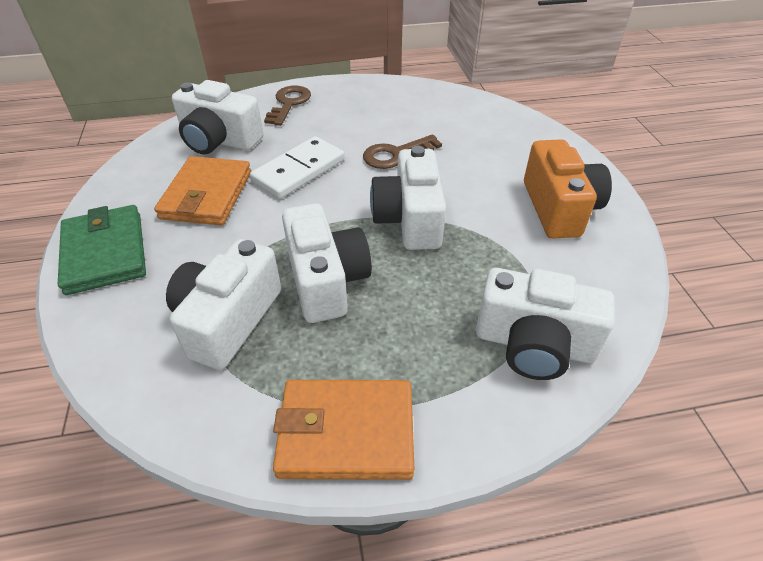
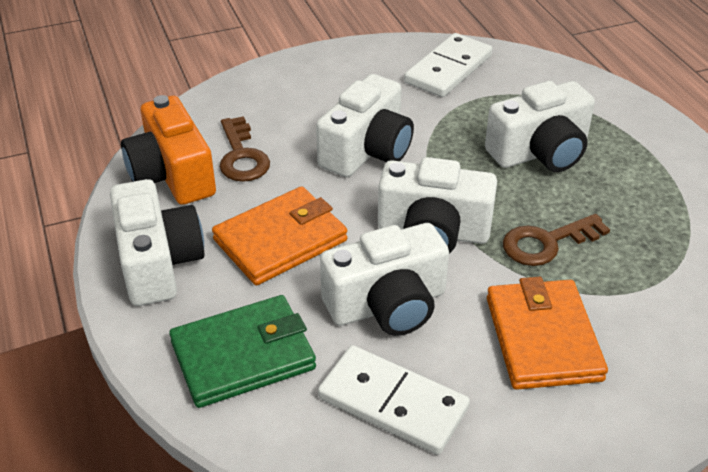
white domino: [250,136,345,199] = 1 -> [318,345,470,455] [404,33,493,97] = 2

